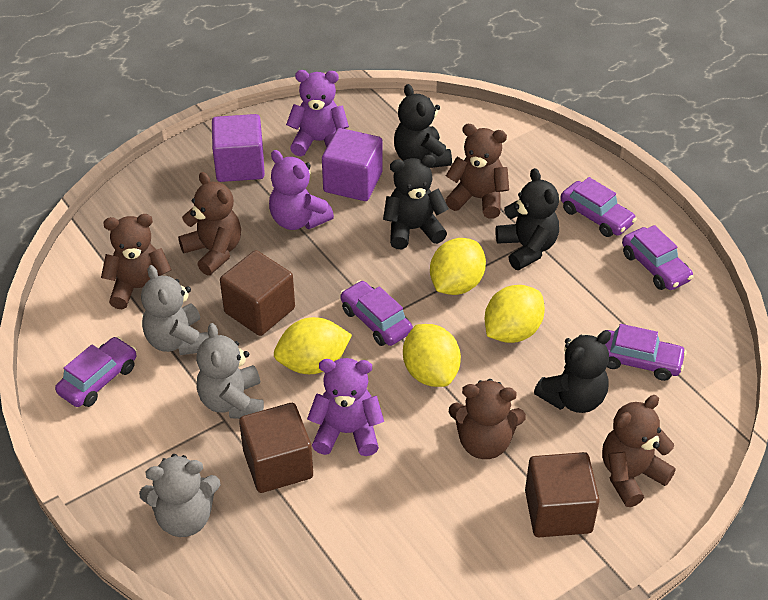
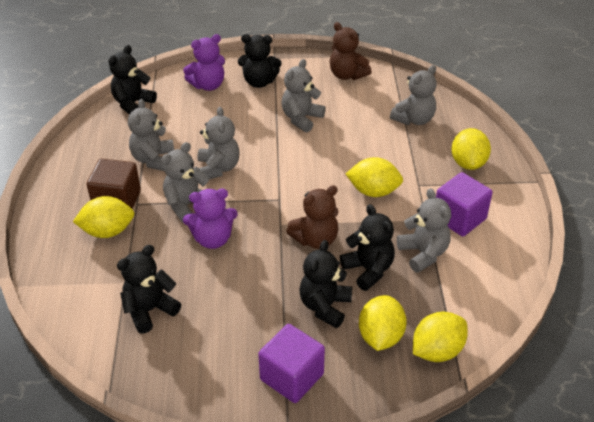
black teddy bear: [383,155,449,249] [394,84,452,168] [495,168,559,270] [534,330,611,413] = 4 -> [109,45,157,115] [117,245,181,334] [238,34,282,88] [299,240,352,328] [340,204,395,291] = 5
brown cube: [220,250,295,336] [239,403,313,493] [525,452,600,537] = 3 -> [87,159,141,209] = 1
brown teddy bear: [101,214,171,309] [178,172,241,275] [445,124,509,219] [449,379,526,459] [602,395,676,507] = 5 -> [286,185,339,249] [330,22,371,80] = 2
grey teddy bear: [139,454,220,537] [141,265,209,355] [196,323,264,419] = 3 -> [128,99,174,171] [161,142,210,223] [198,107,240,179] [281,59,326,132] [390,65,437,125] [397,188,451,273] = 6
purple car: [55,337,137,407] [340,280,413,346] [560,177,637,237] [605,324,687,381] [622,225,694,290] = 5 -> none = 0
purple teddy bear: [269,150,334,230] [286,70,349,156] [307,358,384,456] = 3 -> [183,34,225,91] [183,188,238,249] = 2
yellow lemon: [274,317,352,374] [403,324,461,387] [430,238,486,295] [485,285,545,343] = 4 -> [73,196,134,238] [346,157,403,197] [359,295,407,351] [413,312,468,362] [451,128,491,170] = 5

